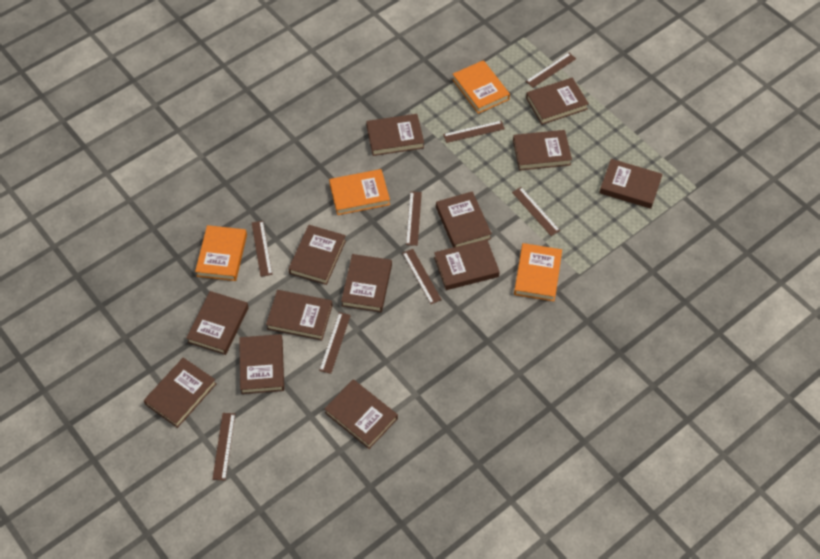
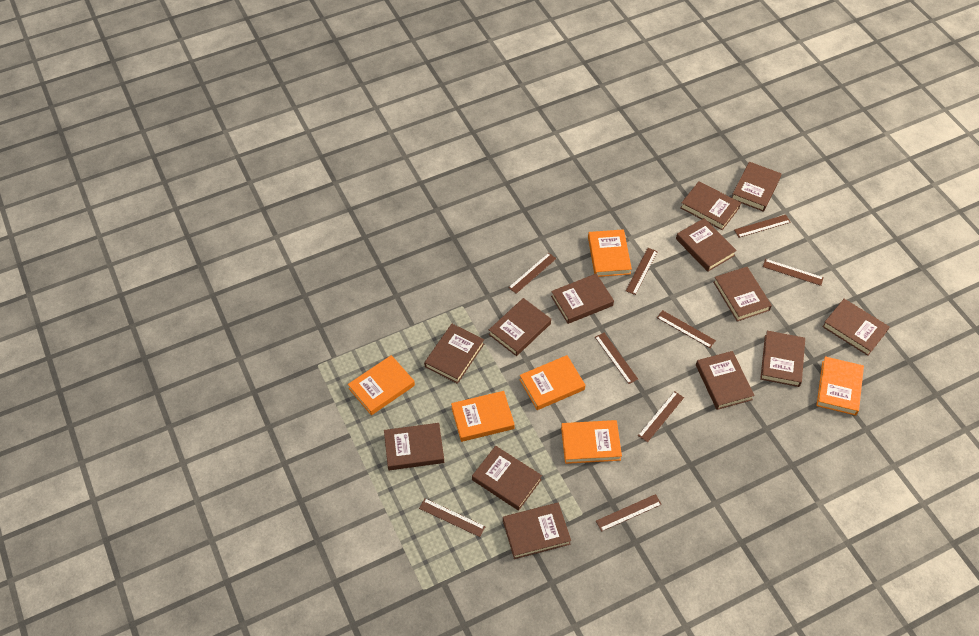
brown ruler: [212,413,235,481] [252,221,273,277] [319,312,351,374] [402,249,442,304] [406,191,422,246] [443,121,505,143] [512,187,560,236] [526,53,576,88] = 8 -> [419,498,486,537] [508,253,556,294] [595,333,638,384] [596,494,662,532] [626,248,658,295] [638,391,684,442] [657,310,716,348] [734,215,791,238] [763,259,824,286] = 9
orange book: [195,225,247,281] [329,169,390,215] [452,60,510,114] [514,243,562,301] = 4 -> [348,355,415,415] [451,391,515,442] [519,355,585,410] [561,420,622,464] [588,229,632,277] [816,356,864,416] = 6

